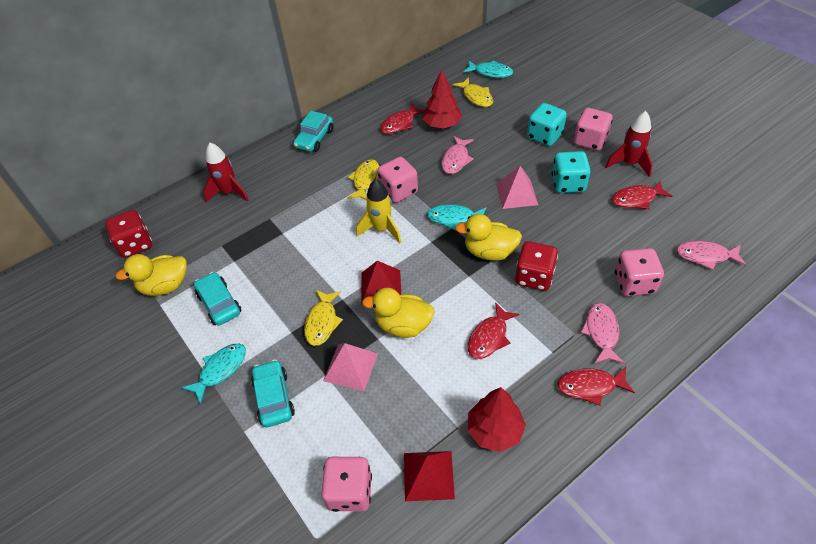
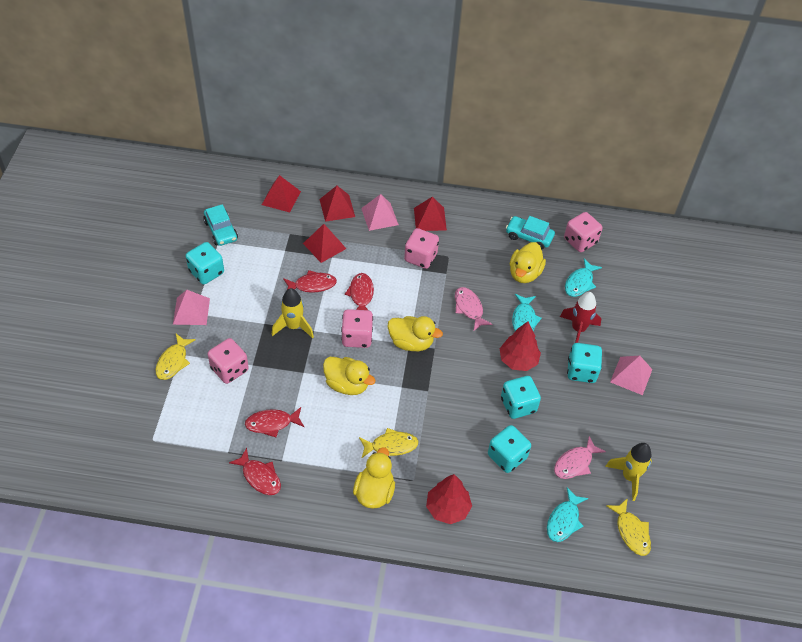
pink fish: [441,136,474,174] [581,303,624,363] [676,240,746,270] = 3 -> [455,287,493,331] [554,436,606,479] = 2
pink pyramid: [323,343,378,391] [496,166,538,209] = 2 -> [173,290,210,325] [361,194,399,231] [610,355,653,395] = 3
red dice: [105,210,152,258] [515,241,558,291] = 2 -> none = 0
red pyramid: [361,261,401,305] [404,451,455,501] = 2 -> [262,175,301,212] [303,224,347,263] [319,186,355,222] [414,197,447,231] = 4
red rocket: [203,143,249,203] [606,111,652,177] = 2 -> [560,292,601,343] = 1
turquoise car: [194,272,241,326] [251,359,295,428] [293,111,334,152] = 3 -> [203,204,238,246] [506,216,555,250] = 2
turquoise dice: [527,103,567,146] [552,151,591,193] = 2 -> [186,242,224,284] [488,425,531,473] [501,376,541,419] [567,343,602,383] = 4
yellow duck: [115,254,187,296] [362,288,435,338] [455,214,522,261] = 3 -> [323,357,376,395] [353,447,395,509] [388,316,443,351] [510,242,546,283] = 4
yellow rocket: [356,179,401,243] = 1 -> [272,288,314,338] [605,443,652,501] = 2

